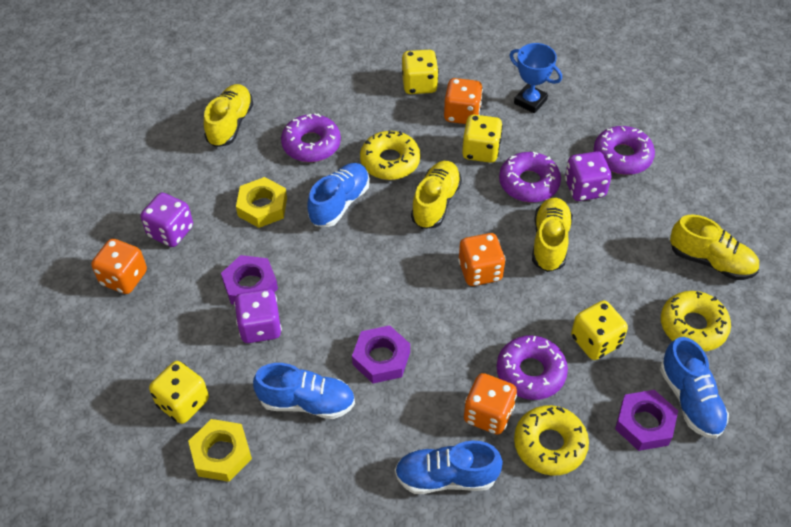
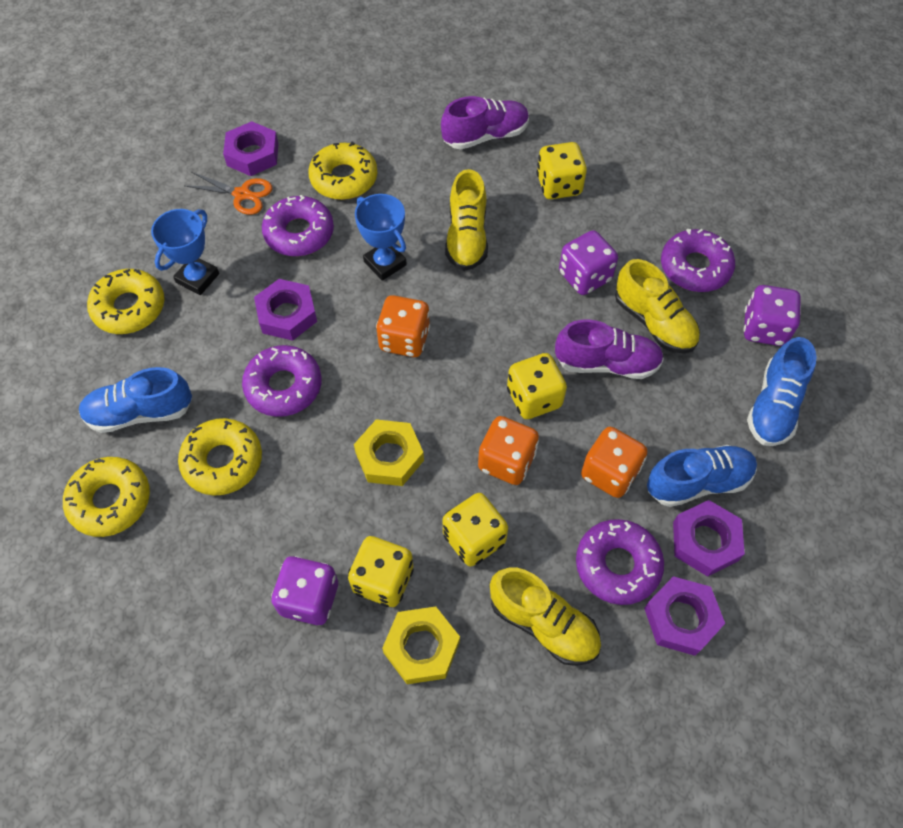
blue shoe: [253,363,355,419] [307,163,370,227] [395,441,503,494] [660,337,729,438] = 4 -> [79,367,192,433] [647,445,757,507] [747,337,817,446] = 3
blue trophy: [510,43,562,114] = 1 -> [151,209,219,295] [355,194,407,281] = 2
orange dice: [91,239,147,294] [444,78,483,124] [458,233,506,286] [464,373,517,435] = 4 -> [376,295,430,357] [478,416,539,485] [581,427,647,498] = 3
orange scissors: none = 0 -> [184,172,272,215] = 1
purple nut: [221,255,278,304] [352,325,410,383] [615,390,678,451] = 3 -> [223,121,279,176] [254,279,317,341] [644,576,725,656] [673,500,745,577] = 4
purple shoe: none = 0 -> [441,96,529,150] [555,319,664,379] = 2
yellow donut: [360,130,420,180] [514,405,589,476] [661,291,731,351] = 3 -> [63,457,150,537] [87,269,165,334] [178,418,262,495] [308,142,377,200] = 4
yellow shoe: [204,84,254,147] [411,161,462,229] [532,198,573,272] [670,215,759,280] = 4 -> [445,169,488,271] [490,567,601,666] [615,259,700,353] = 3

